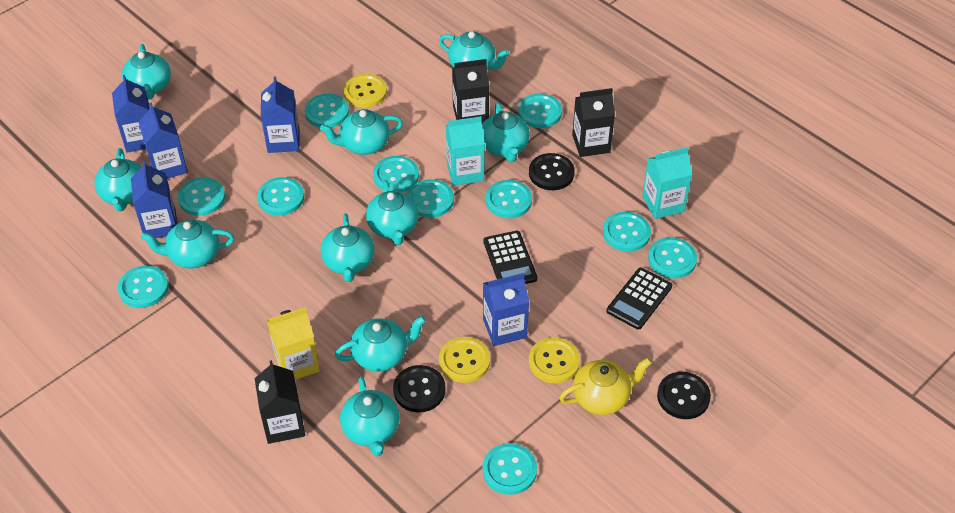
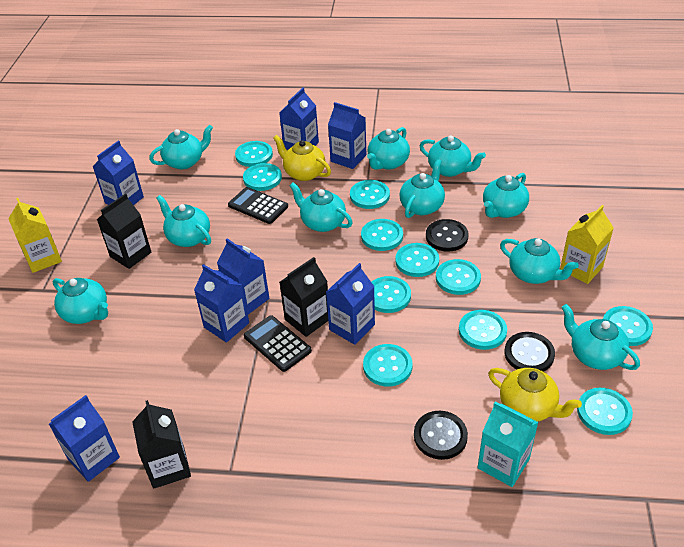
blue carton: [112,75,150,152] [131,160,177,238] [139,102,188,178] [261,76,299,153] [483,273,529,346] = 5 -> [49,395,120,482] [92,141,144,205] [194,264,249,343] [217,238,269,314] [279,88,319,151] [326,263,375,345] [328,102,366,169] = 7
turquoise carton: [446,116,485,186] [642,147,692,219] = 2 -> [477,402,539,487] = 1
yellow button: [343,74,387,108] [439,337,490,383] [529,337,580,383] = 3 -> none = 0
yellow carton: [267,307,320,380] = 1 -> [8,198,62,273] [560,205,614,284] = 2
yellow teapot: [559,358,652,415] = 1 -> [273,135,331,181] [488,368,582,422] = 2

